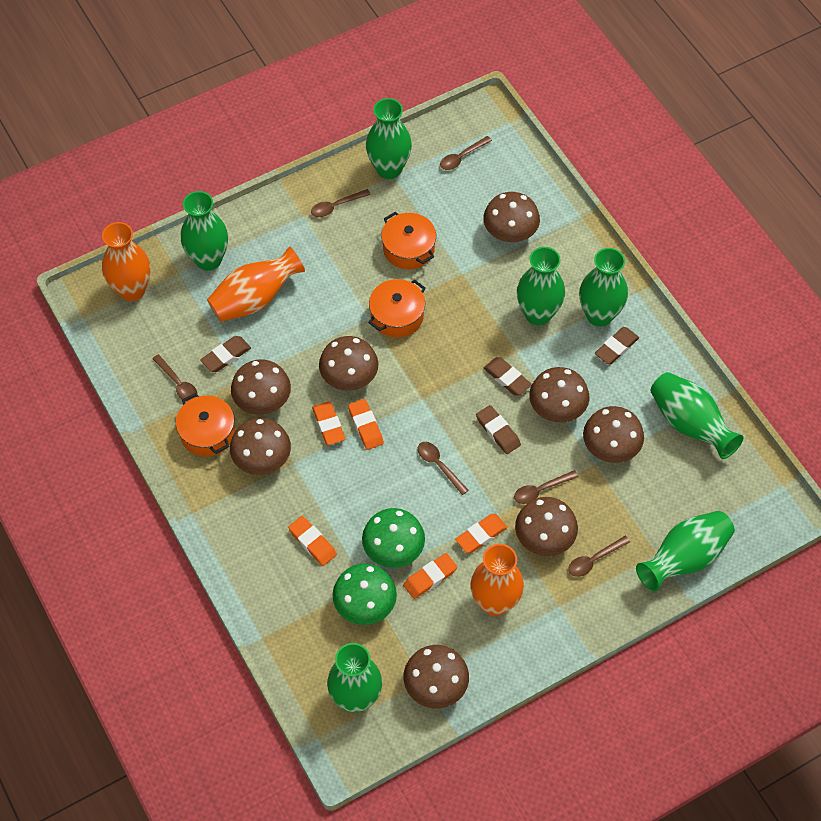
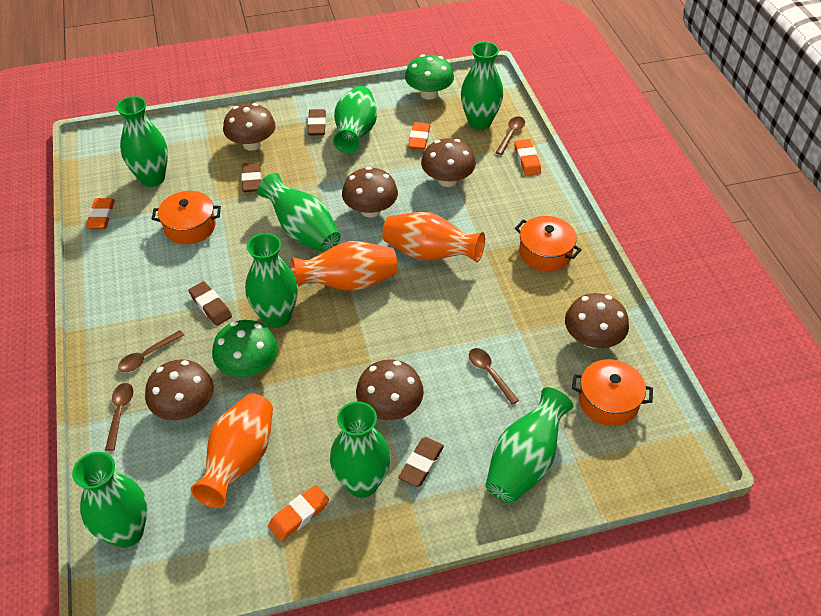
brown mushroom: [230,418,291,475] [231,360,291,415] [319,336,378,391] [404,645,469,708] [483,192,540,242] [515,497,578,556] [529,367,589,423] [583,406,644,463] = 8 -> [145,359,214,420] [223,103,276,151] [342,167,398,218] [356,359,424,420] [421,138,475,187] [565,293,629,349] = 6
brown spoon: [152,354,197,402] [311,189,371,217] [418,442,468,495] [440,136,492,170] [514,470,579,504] [568,536,630,577] = 6 -> [105,383,133,451] [118,330,184,372] [469,348,519,405] [496,116,525,155] = 4
green vase: [181,191,228,271] [327,643,382,713] [366,98,412,179] [517,247,565,326] [579,248,628,327] [636,511,735,591] [651,372,743,459] = 7 -> [72,452,148,548] [116,96,168,187] [245,233,298,328] [257,173,341,253] [330,401,391,498] [333,86,377,154] [461,42,503,130] [486,387,573,504] = 8
orange eraser: [288,516,337,566] [312,401,345,445] [348,399,384,450] [403,553,457,599] [455,514,508,553] = 5 -> [85,198,115,229] [268,485,329,541] [408,122,430,150] [514,139,541,176] = 4

